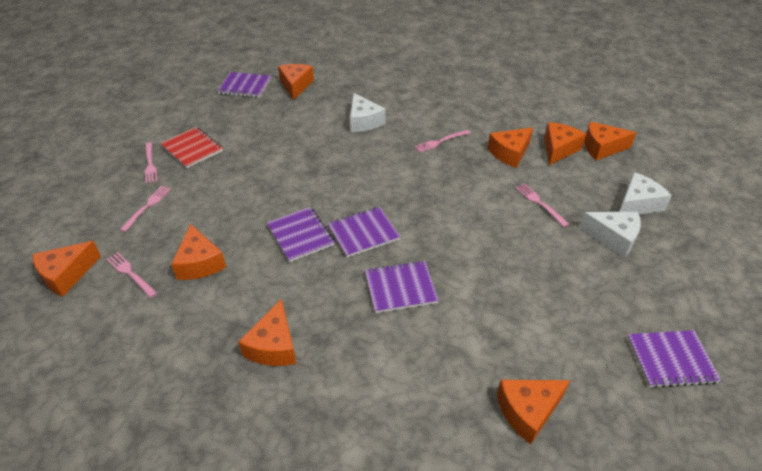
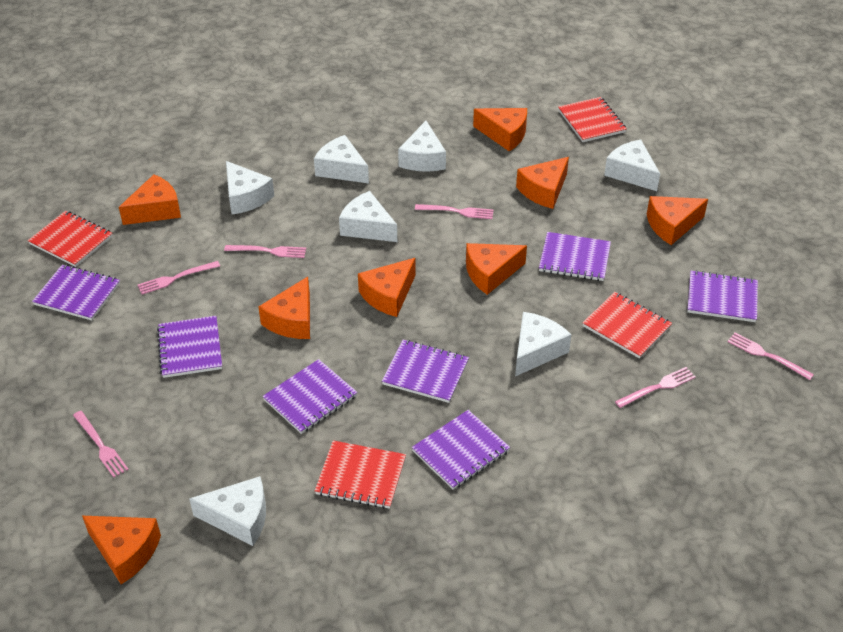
pink fork: [106,252,157,298] [120,186,171,232] [145,142,158,184] [414,130,470,152] [516,183,569,227] = 5 -> [73,411,129,478] [138,261,220,294] [224,245,306,258] [415,204,494,219] [615,367,696,408] [728,333,814,380] = 6
purple notebook: [217,72,271,98] [267,207,335,262] [328,207,400,257] [365,260,439,313] [627,330,721,388] = 5 -> [32,265,120,320] [157,316,222,378] [262,359,358,434] [382,340,469,403] [412,410,510,490] [539,232,611,281] [687,270,758,322] = 7
red notebook: [160,127,223,168] = 1 -> [28,211,113,267] [315,440,406,509] [558,97,626,142] [583,292,672,359] = 4
white cheese: [350,93,386,132] [579,212,641,258] [619,172,672,214] = 3 -> [189,476,266,546] [226,161,274,214] [314,135,369,184] [339,191,397,242] [398,121,446,172] [515,312,571,377] [604,140,660,191] = 7

